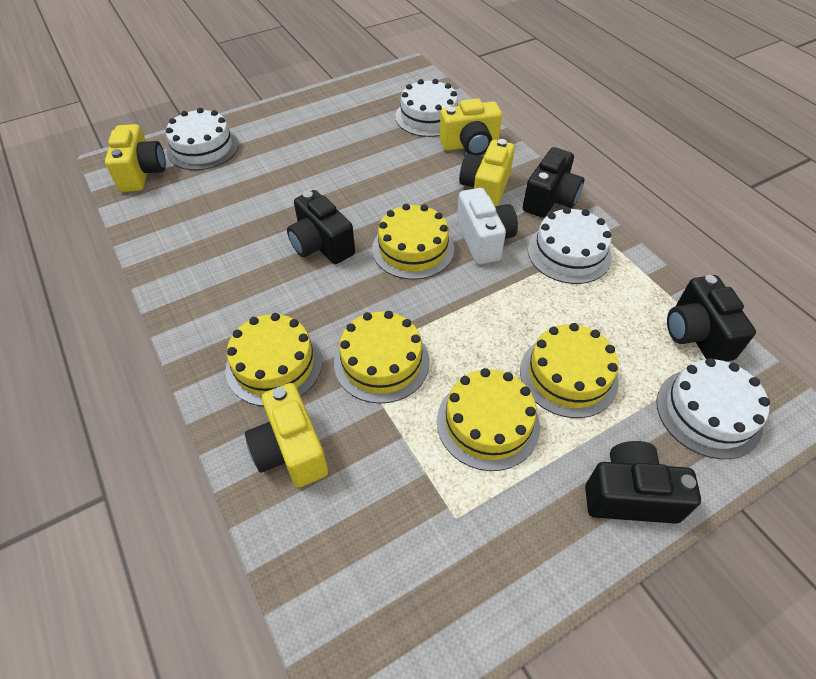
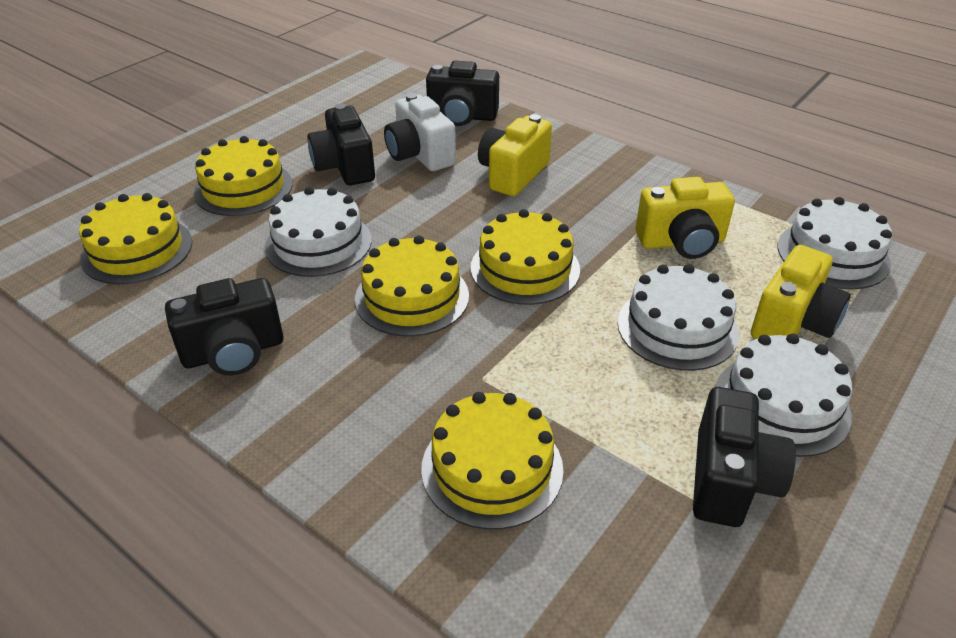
yellow camera: [105,124,166,192] [245,383,328,487] [439,98,502,156] [459,139,515,206] = 4 -> [478,114,552,196] [635,177,735,259] [751,245,851,339] = 3

